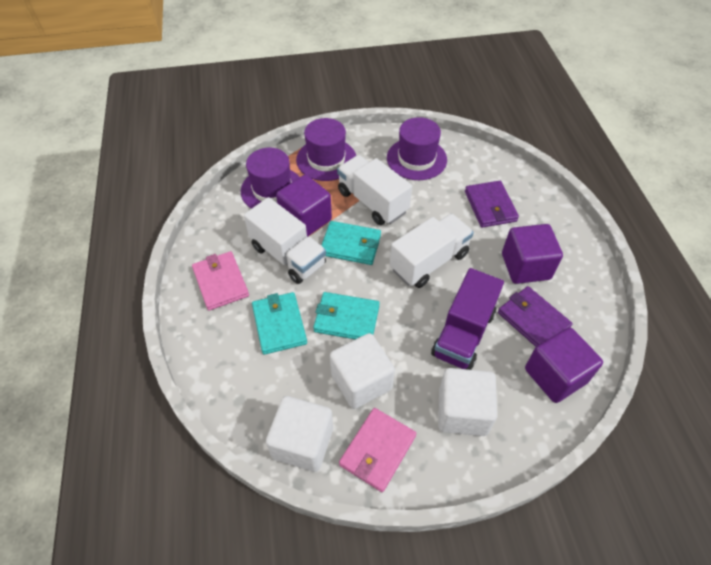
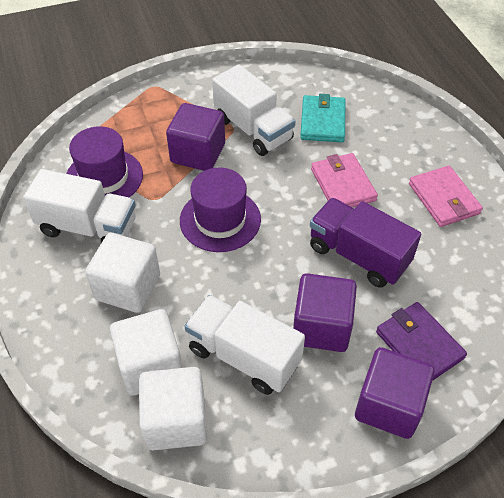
purple hat: [241,148,299,209] [296,118,356,181] [387,117,447,180] = 3 -> [66,126,143,197] [180,168,261,252] = 2
purple wallet: [465,181,519,228] [498,286,573,347] = 2 -> [376,302,467,381] = 1
turquoise wallet: [252,292,307,355] [313,292,380,339] [321,221,381,265] = 3 -> [300,94,346,142] = 1

